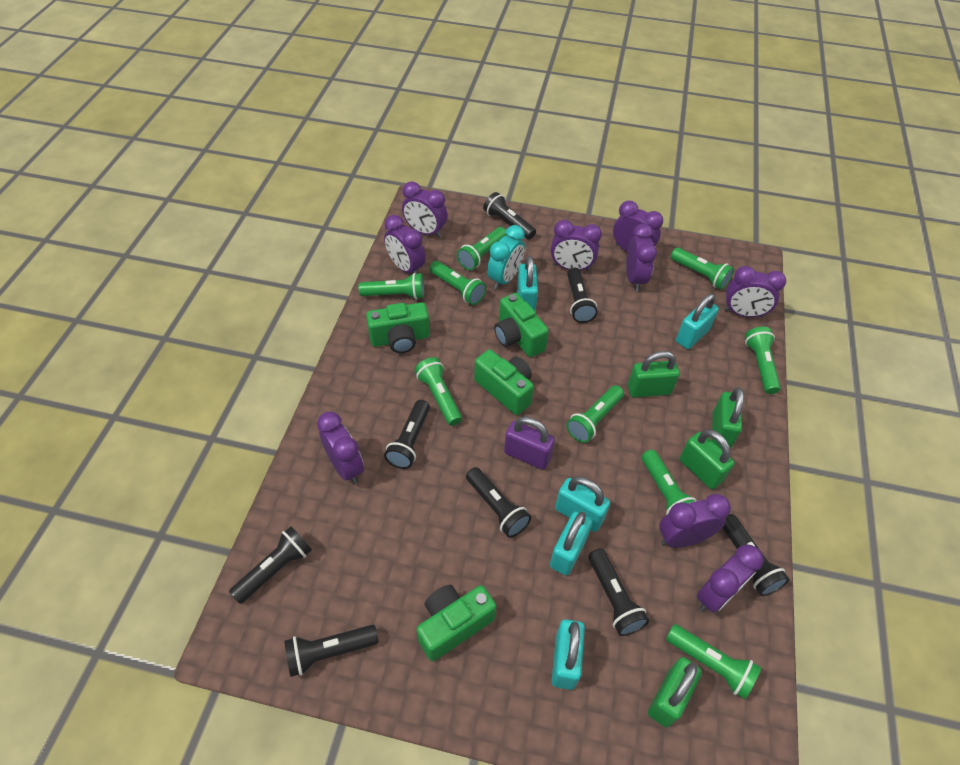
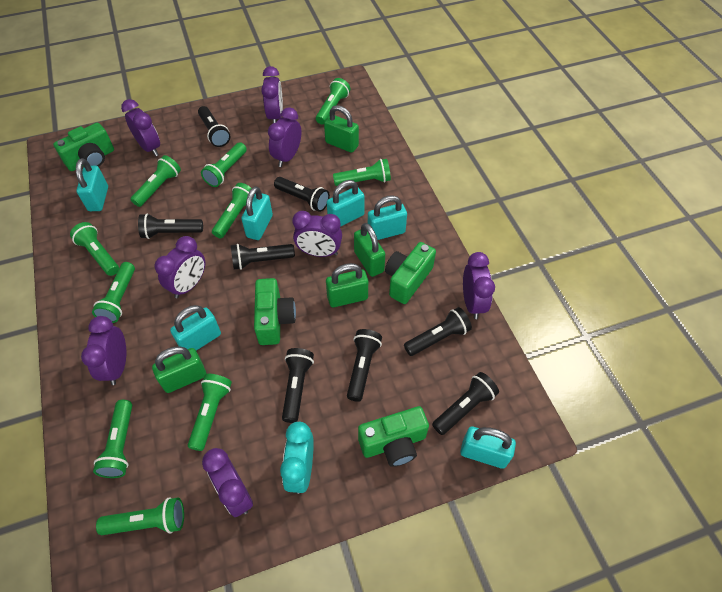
green flashlight: [358,273,424,300] [415,357,462,426] [430,261,486,305] [457,227,507,270] [566,385,624,443] [642,450,696,515] [666,624,761,699] [671,248,734,290] [745,327,781,394] = 9 -> [70,222,119,276] [92,262,135,323] [93,400,132,478] [96,497,184,535] [130,155,181,207] [188,374,232,451] [201,142,247,187] [212,183,251,239] [316,78,350,125] [333,159,391,186] = 10
purple clock: [317,412,364,484] [384,215,426,274] [402,182,447,238] [551,220,602,271] [613,201,663,252] [626,224,657,291] [659,494,731,548] [697,544,763,613] [724,266,786,317] = 9 -> [81,316,126,385] [121,99,160,156] [155,236,205,298] [202,448,253,517] [261,66,283,123] [268,107,301,167] [292,211,342,257] [463,252,495,319] = 8
purple padlock: [504,417,555,470] = 1 -> none = 0
turquoise padlock: [517,256,538,311] [550,512,592,576] [552,619,585,690] [555,476,610,532] [676,294,719,349] = 5 -> [76,158,108,211] [170,305,221,351] [241,186,273,240] [327,180,365,227] [368,195,407,240] [460,426,516,469] = 6

